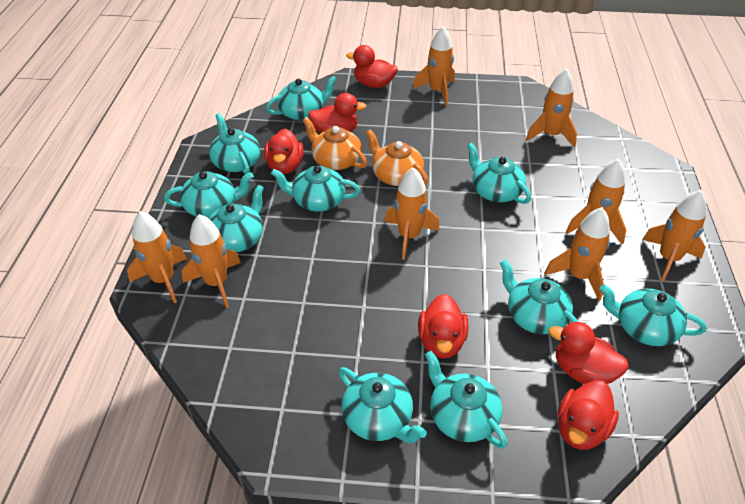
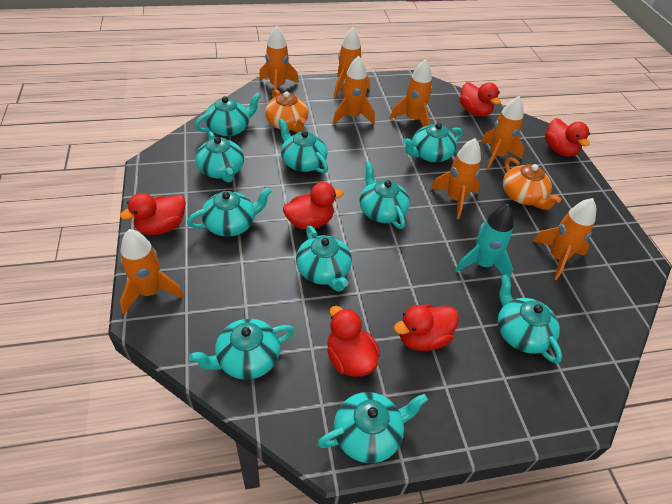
turquoise rocket: none = 0 -> [455,204,514,279] = 1

